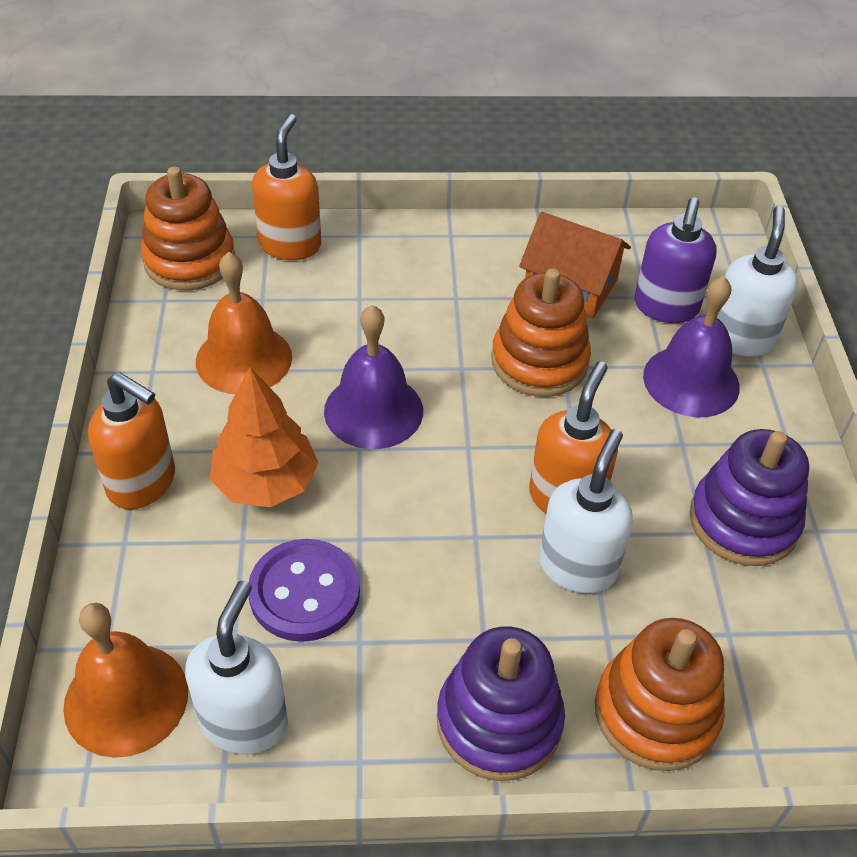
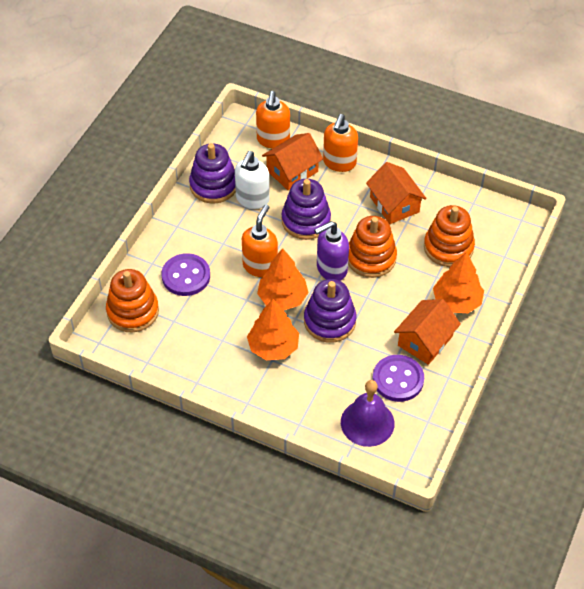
orange bell: [63,603,188,758] [196,252,292,394] = 2 -> none = 0
orange house: [519,212,631,319] = 1 -> [262,133,323,190] [366,162,427,224] [394,299,461,365] = 3
orange tree: [210,367,318,507] = 1 -> [247,299,299,360] [257,248,309,311] [433,252,484,313] = 3
purple bell: [324,305,423,449] [643,276,740,417] = 2 -> [341,380,395,447] = 1
purple button: [248,539,360,642] = 1 -> [162,253,210,296] [373,355,424,402] = 2
purple stacking toy: [437,626,565,781] [689,429,809,566] = 2 -> [189,143,236,204] [281,179,331,240] [304,279,356,343] = 3
white soap dispenser: [185,581,288,754] [539,429,633,593] [717,206,798,356] = 3 -> [235,151,270,209] = 1

